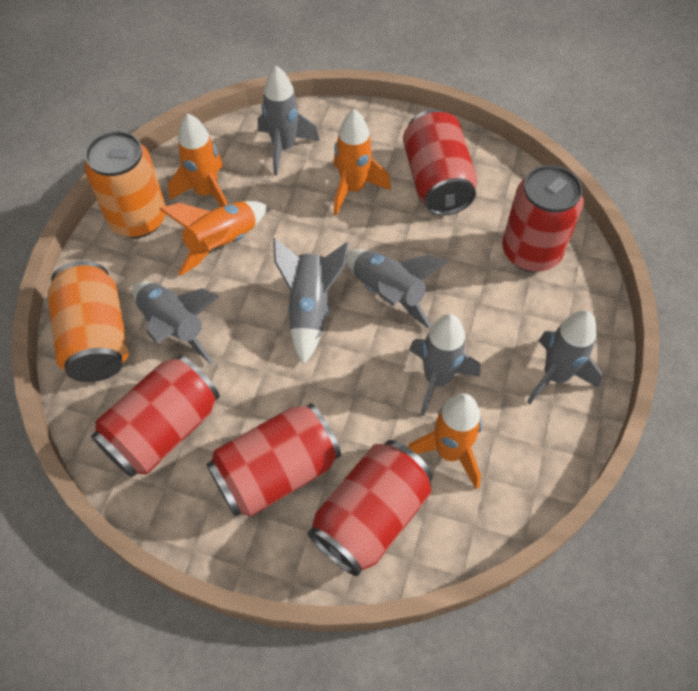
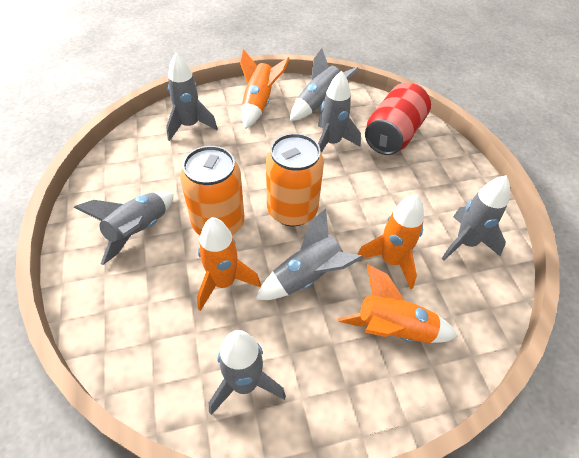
grey rocket: [132,282,220,364] [258,66,319,176] [273,238,349,365] [346,249,448,329] [409,314,481,416] [527,310,603,404] = 6 -> [74,191,174,265] [166,53,218,141] [209,330,286,415] [256,208,363,300] [290,48,359,121] [318,71,361,153] [442,175,510,261] = 7
red can: [91,355,220,478] [206,403,341,517] [308,440,433,576] [403,109,477,215] [502,165,584,272] = 5 -> [365,83,431,155] = 1

